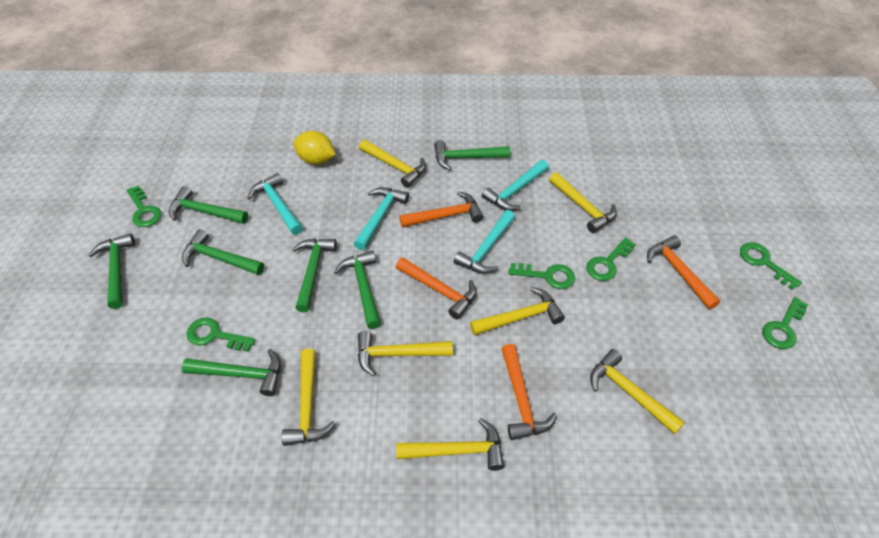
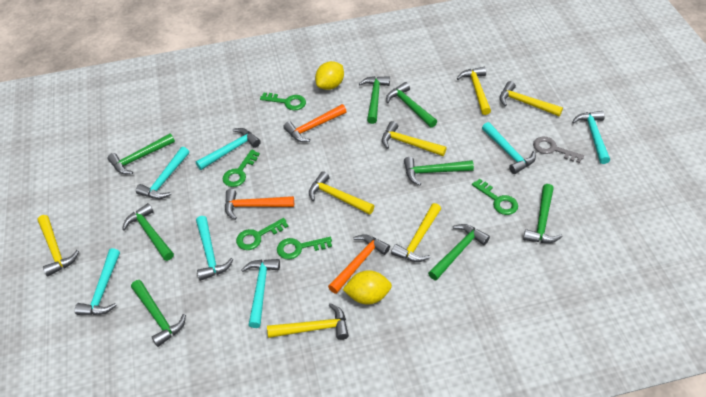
green hammer: [89,233,135,309] [169,186,248,224] [182,229,264,275] [182,349,281,396] [292,239,337,312] [334,251,381,329] [434,140,510,170] = 7 -> [107,133,175,174] [122,203,174,261] [131,280,186,347] [359,76,390,124] [386,82,437,128] [404,157,474,185] [428,224,490,281] [523,184,562,243] = 8
green key: [126,186,162,227] [186,318,255,352] [508,263,575,289] [586,237,636,281] [740,242,802,290] [763,297,808,349] = 6 -> [223,150,260,187] [236,218,288,250] [260,93,306,111] [277,237,332,259] [472,179,518,215] = 5
grey key: none = 0 -> [533,136,584,163] = 1
orange hammer: [396,257,477,320] [399,191,484,228] [501,344,557,440] [647,235,720,310] = 4 -> [225,189,294,220] [283,104,347,142] [328,234,390,294] = 3
turquoise hammer: [247,173,303,235] [354,187,409,250] [454,210,515,274] [482,160,549,211] = 4 -> [75,248,120,315] [136,147,189,199] [196,128,261,170] [196,216,234,281] [241,259,280,328] [482,122,536,174] [572,111,610,164] = 7
yellow lemon: [293,131,336,165] = 1 -> [315,61,344,90] [343,270,392,305] = 2

